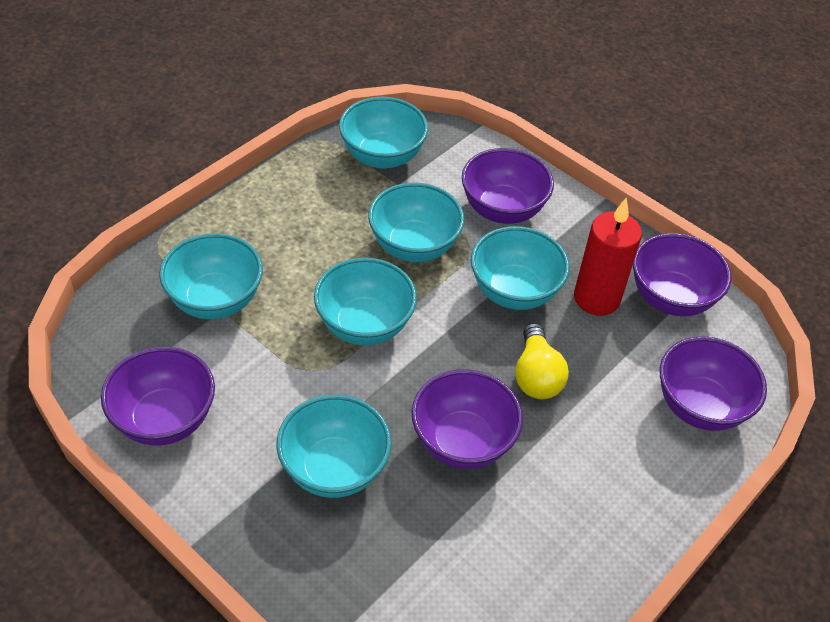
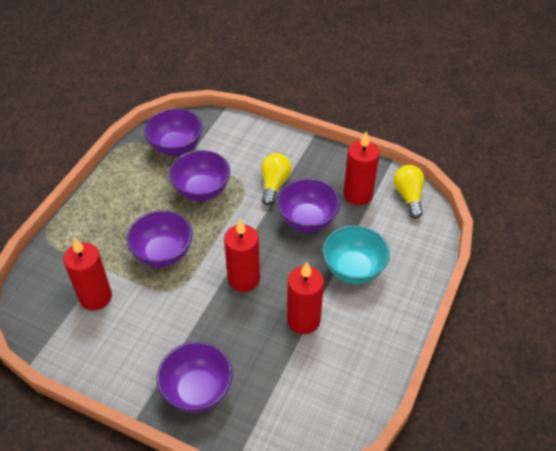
red candle: [574,198,642,316] = 1 -> [63,237,112,311] [224,219,260,292] [287,262,324,334] [344,131,379,205] = 4
turquoise bowl: [159,233,263,319] [276,394,392,498] [314,257,417,346] [339,97,428,169] [368,182,464,262] [471,226,570,310] = 6 -> [323,225,390,284] = 1
yellow light bulb: [515,323,569,399] = 1 -> [261,153,291,206] [393,165,424,218] = 2

